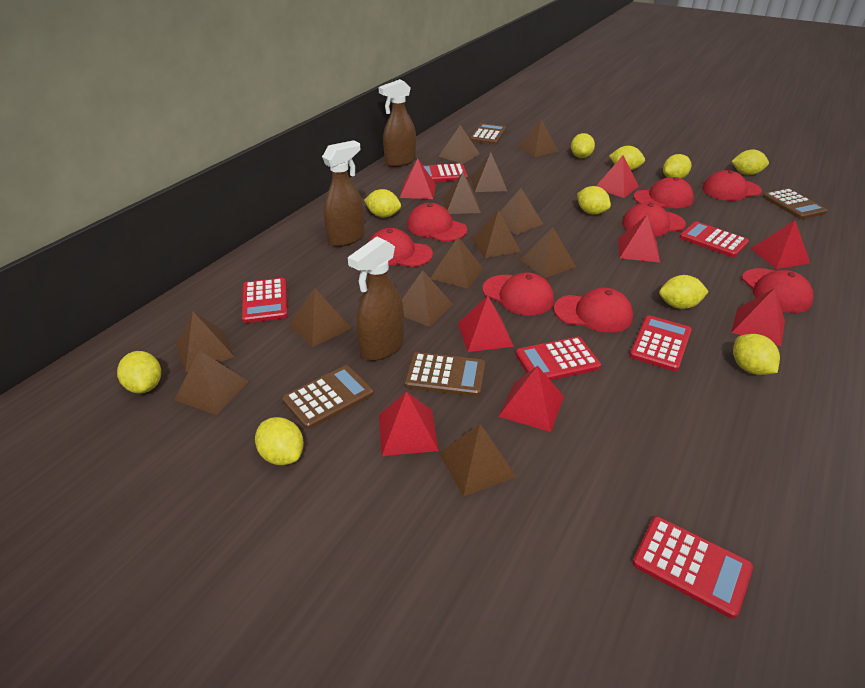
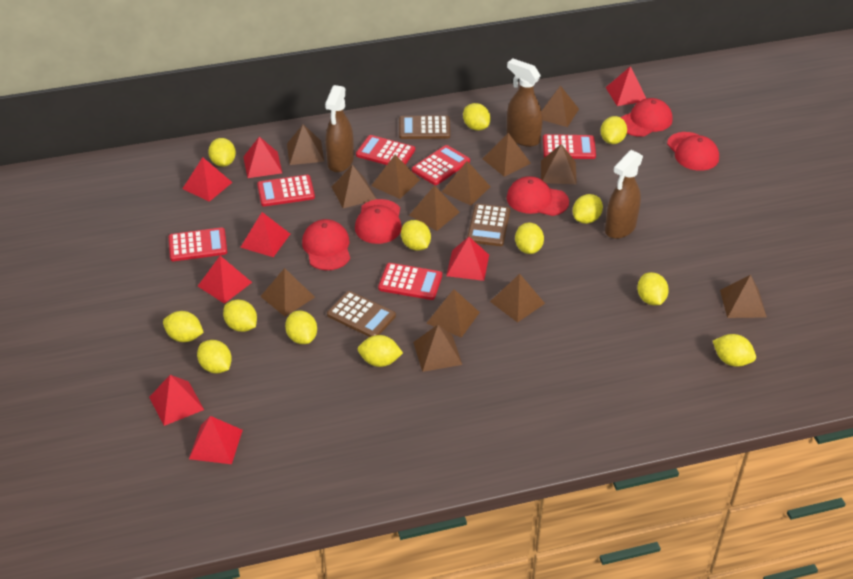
brown calculator: [282,365,374,429] [404,352,485,397] [470,123,506,144] [763,188,827,219] = 4 -> [327,291,396,337] [399,115,450,139] [467,204,510,246] = 3
red cap: [369,228,433,267] [407,203,467,242] [482,273,554,316] [554,288,633,333] [622,202,686,237] [634,177,694,208] [702,170,762,201] [742,268,813,313] = 8 -> [302,219,350,270] [355,199,402,244] [507,176,569,216] [620,98,673,137] [667,132,719,171] = 5
yellow lemon: [117,351,161,393] [255,417,304,465] [364,189,401,217] [571,133,595,158] [577,186,611,215] [609,146,645,170] [659,275,709,309] [663,154,691,179] [732,150,769,175] [733,334,780,375] = 10 -> [163,311,204,342] [197,340,232,373] [208,138,236,167] [223,300,257,332] [285,311,317,344] [358,335,403,367] [401,220,431,251] [463,103,490,130] [515,223,544,254] [573,194,603,224] [600,116,627,144] [637,272,669,305] [713,334,756,367] = 13

